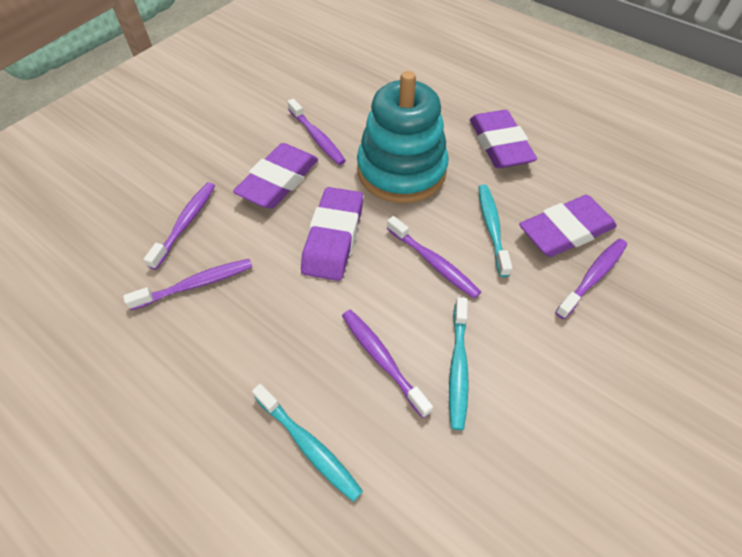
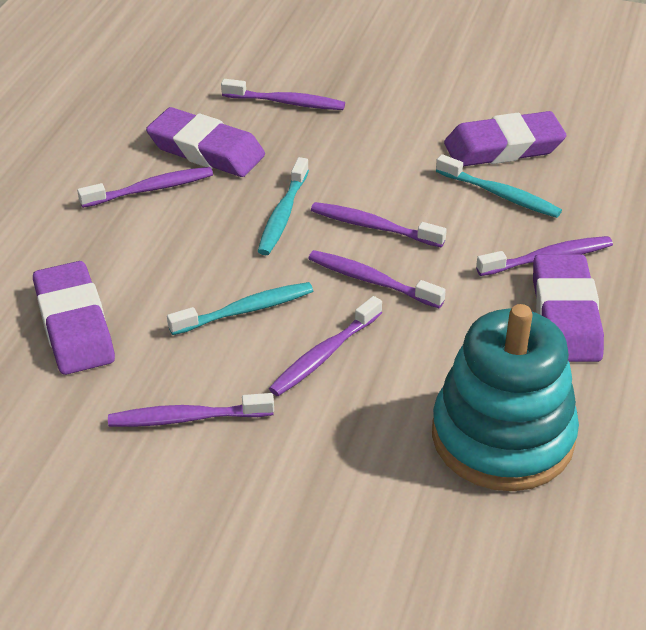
purple toothbrush: [123,259,252,310] [143,182,215,270] [287,98,346,165] [342,310,433,418] [387,216,481,299] [555,239,627,319] = 6 -> [77,167,213,208] [108,393,274,427] [221,79,345,110] [269,296,382,396] [308,250,446,308] [311,202,447,248] [476,236,613,276] = 7

